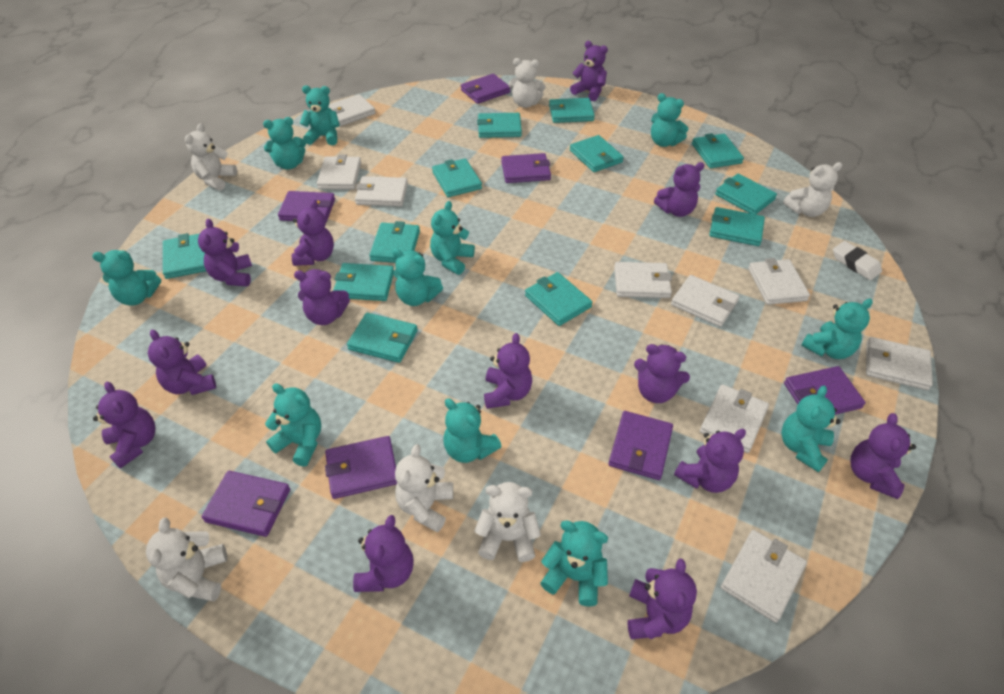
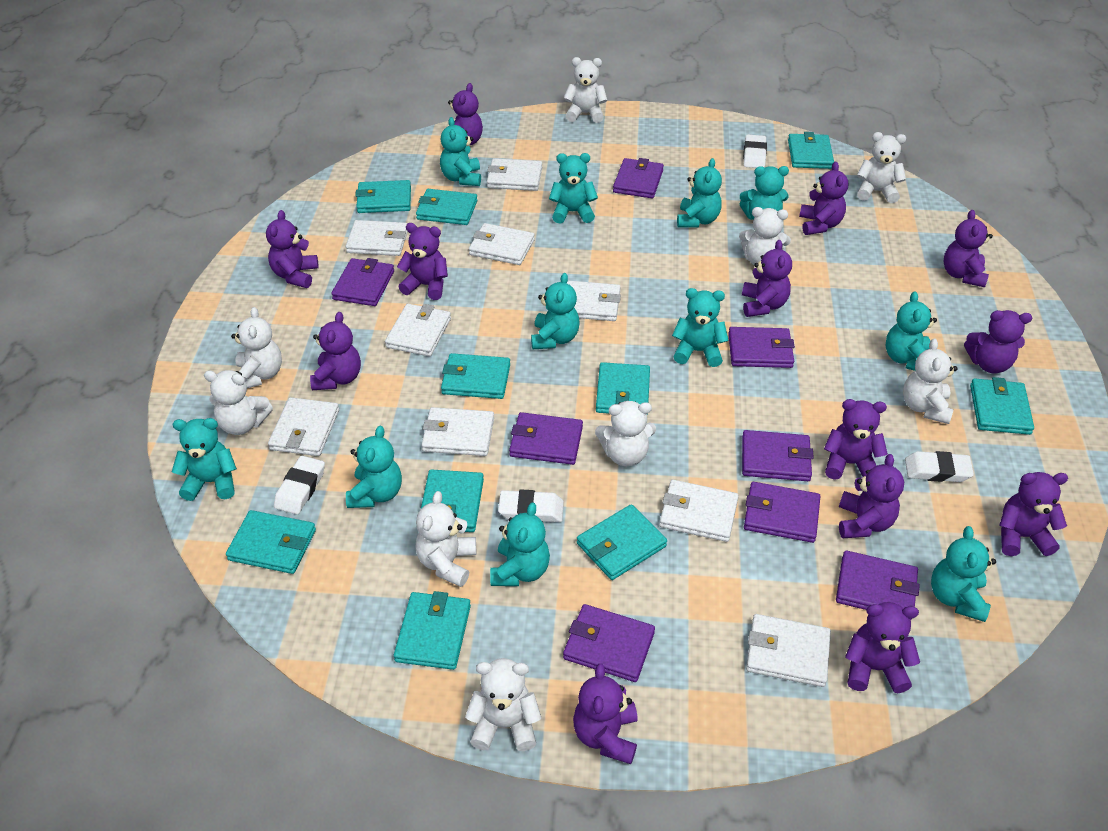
purple wallet: [202,471,290,537] [278,191,335,222] [325,436,397,499] [461,74,511,104] [501,153,551,183] [609,411,673,480] [784,366,866,415] = 7 -> [331,258,394,306] [509,412,583,465] [563,604,655,682] [613,158,664,198] [728,327,795,368] [742,430,814,481] [744,482,820,543] [836,550,920,620] = 8
turquoise wallet: [163,233,206,279] [333,263,394,301] [347,313,418,363] [369,221,420,263] [432,158,482,197] [477,113,522,138] [525,272,592,326] [549,98,595,123] [570,135,624,172] [692,133,744,168] [709,207,765,246] [715,174,777,214] = 12 -> [226,510,316,574] [355,180,411,213] [394,591,471,670] [416,189,478,225] [421,469,484,532] [441,353,510,399] [577,504,667,580] [596,362,650,414] [788,132,834,169] [970,377,1034,435] = 10
white eraser: [833,241,882,280] = 1 -> [274,456,325,514] [498,490,564,522] [743,134,767,168] [905,451,974,482] = 4
white teddy bear: [146,518,227,601] [185,123,237,191] [395,444,453,532] [474,482,541,562] [508,58,546,108] [783,162,842,217] = 6 -> [204,370,273,435] [231,307,282,388] [415,491,476,587] [465,658,541,751] [564,57,607,123] [595,401,656,467] [739,207,791,265] [857,132,906,203] [903,339,958,424] = 9

